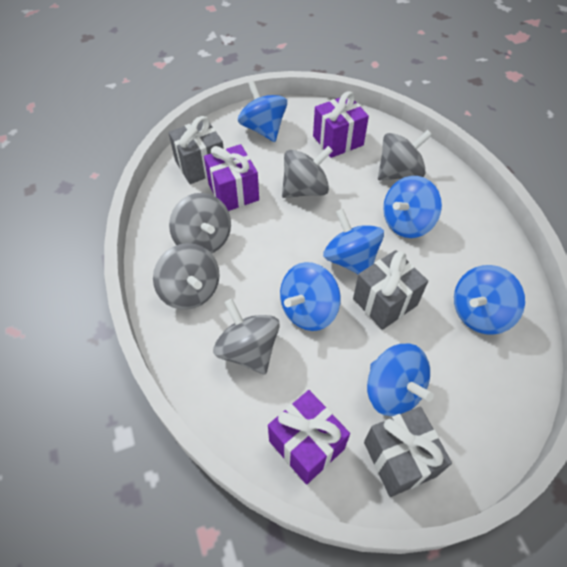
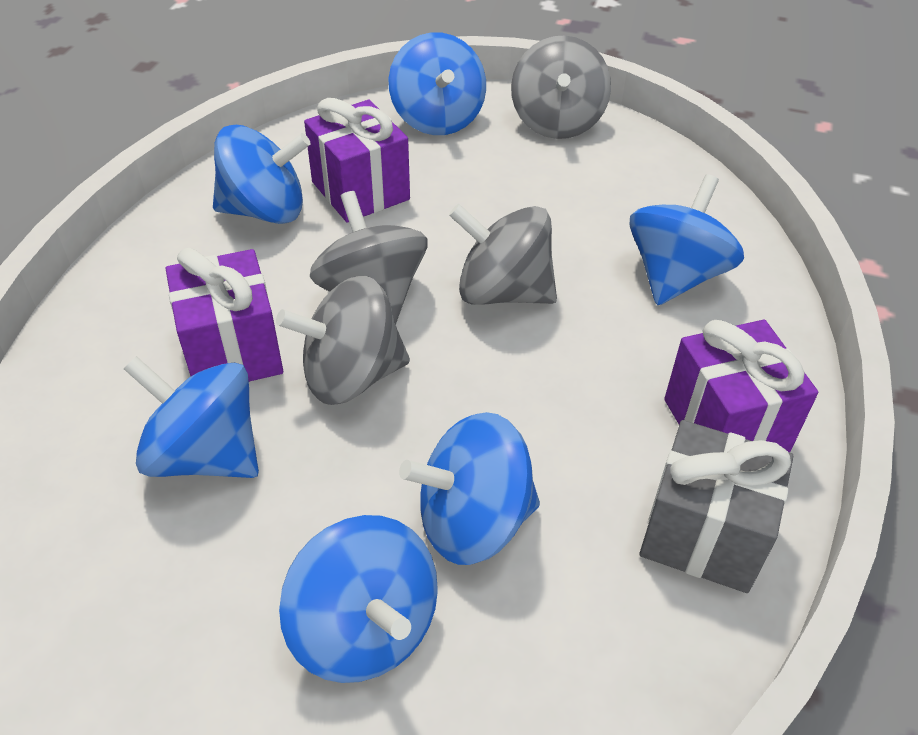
grey gift: [168,116,224,184] [353,250,428,330] [364,407,452,497] = 3 -> [639,420,793,593] = 1
grey spinning top: [153,243,220,310] [169,193,231,254] [213,299,280,374] [282,146,333,198] [378,130,432,180] = 5 -> [276,276,410,405] [310,191,428,324] [449,204,557,305] [511,35,611,139] = 4

